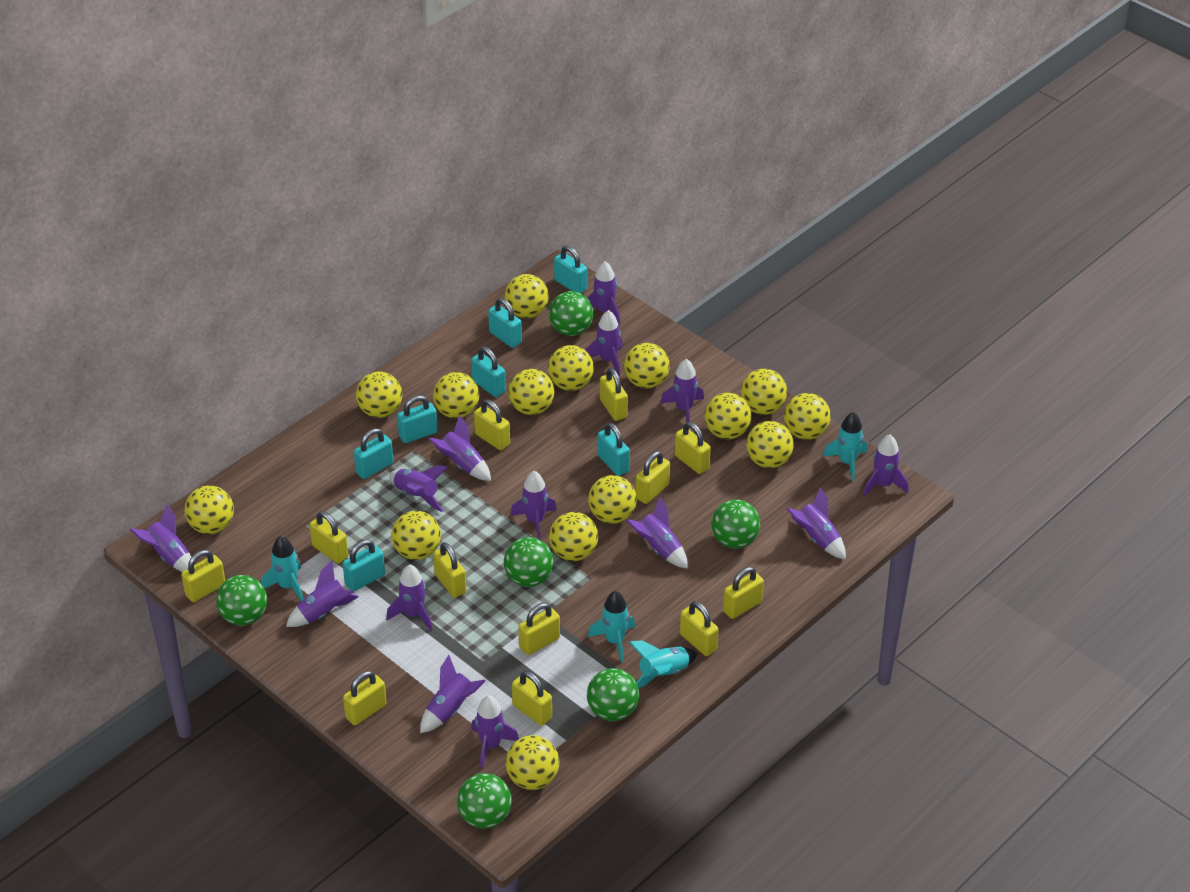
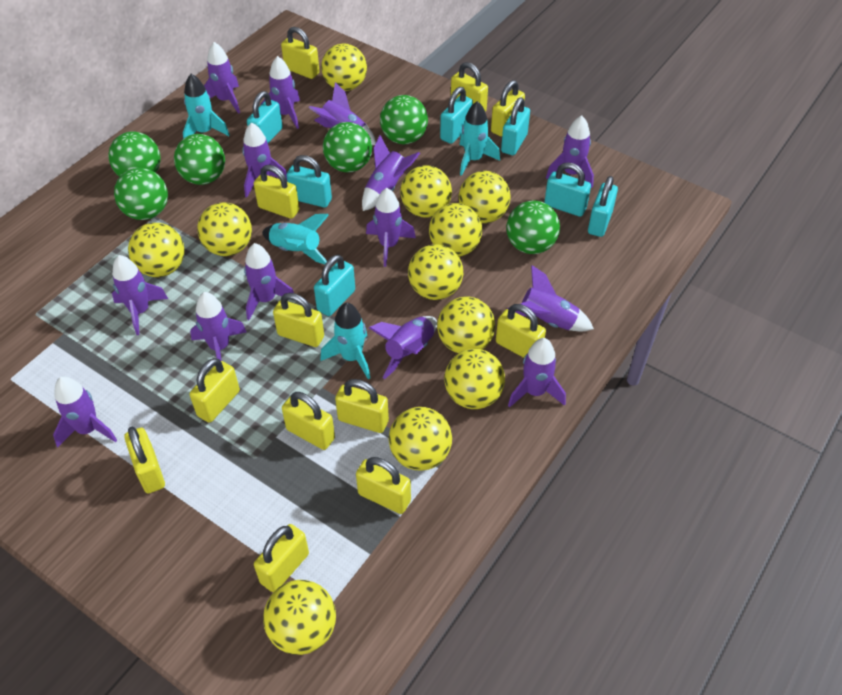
yellow ball: [185,486,234,534] [356,371,402,418] [391,511,441,560] [433,372,479,418] [505,274,549,318] [505,735,559,790] [508,369,555,415] [548,345,594,391] [549,512,598,561] [588,475,637,524] [624,343,670,388] [705,393,751,439] [741,369,787,415] [746,421,794,468] [784,393,831,440] = 15 -> [128,223,185,277] [197,202,252,256] [263,580,336,655] [321,44,367,91] [389,407,452,471] [400,165,452,218] [408,244,463,300] [429,203,482,257] [437,297,495,354] [444,349,505,409] [459,171,510,223] = 11

